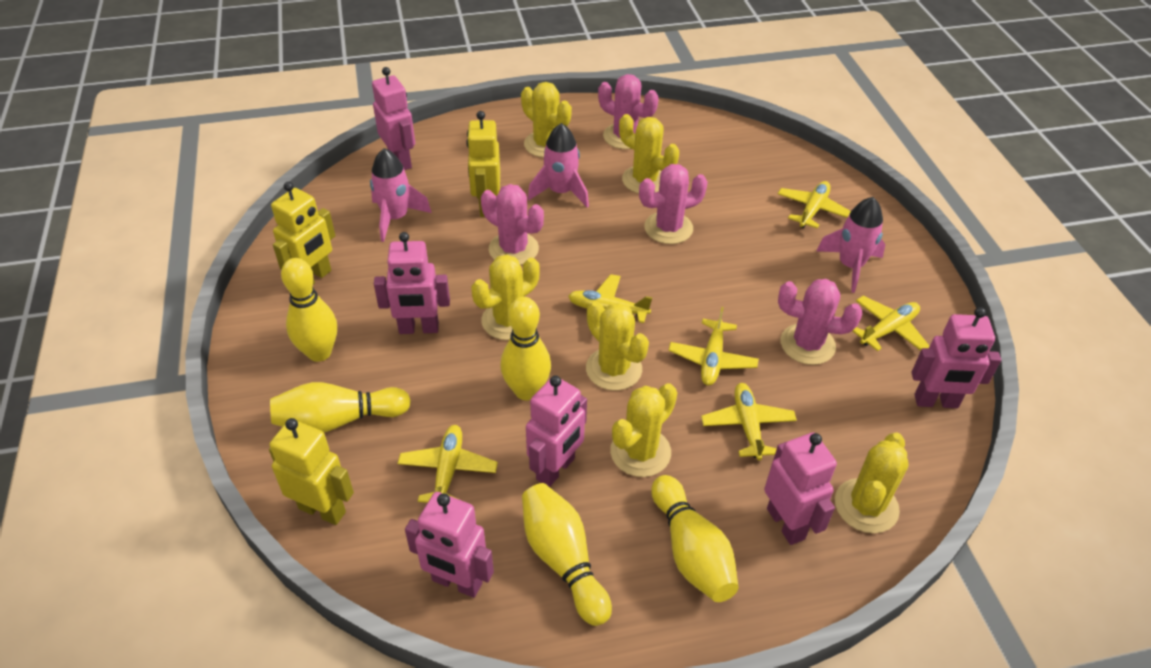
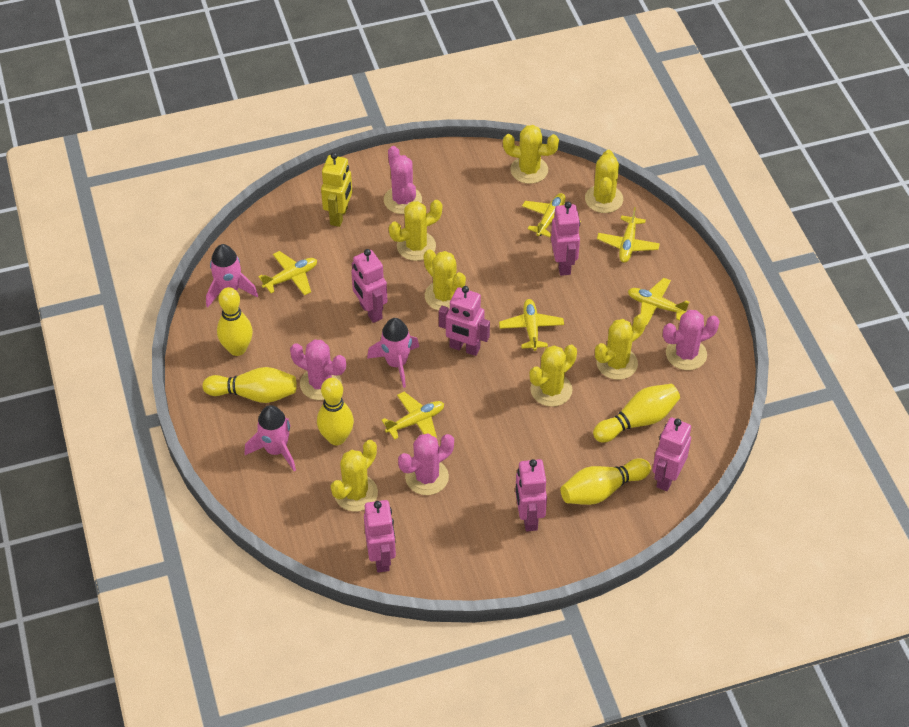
yellow cactus: [471,254,540,340] [521,82,572,157] [586,301,649,390] [610,383,677,477] [619,114,679,194] [835,433,909,533] = 6 -> [331,440,378,511] [389,200,442,261] [424,249,466,311] [503,125,559,184] [530,345,577,407] [585,150,623,213] [595,314,646,380] = 7
yellow robot: [269,418,354,525] [271,182,335,285] [466,111,500,217] = 3 -> [321,152,352,227] = 1

